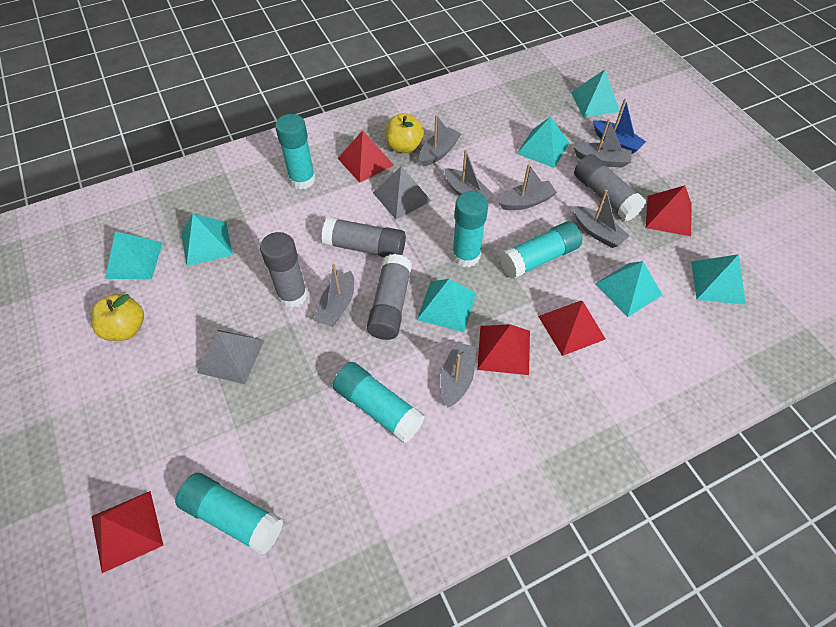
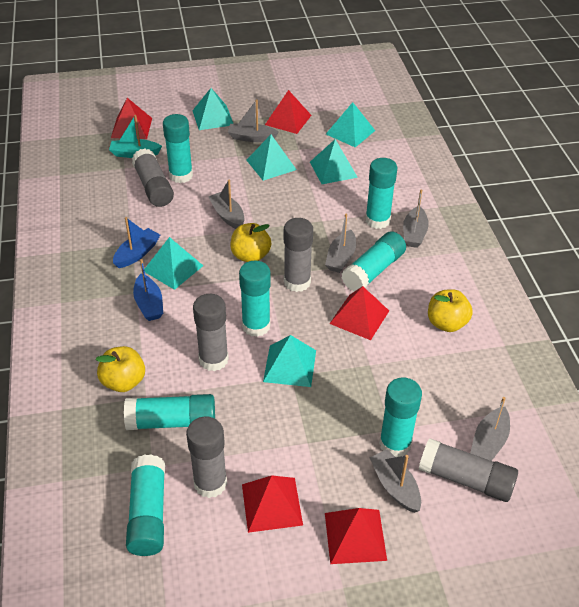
blue boat: [593,99,646,154] = 1 -> [113,217,160,268] [133,259,163,321] = 2
grey boat: [313,264,354,327] [419,115,461,166] [440,342,476,408] [444,150,494,201] [499,164,557,210] [574,119,632,168] [574,190,629,248] = 7 -> [208,180,245,229] [228,99,279,142] [325,214,356,273] [370,449,421,513] [403,190,429,248] [470,397,510,461] = 6
grey glue stick: [260,232,308,308] [322,217,406,257] [366,254,412,340] [574,154,646,221] = 4 -> [132,149,174,207] [186,416,227,498] [193,294,229,371] [284,218,313,292] [419,438,518,502] = 5
grey pyramid: [197,330,265,384] [373,166,431,219] = 2 -> none = 0
turquoise boat: none = 0 -> [109,115,162,158] = 1
turquoise glue stick: [175,473,283,555] [275,114,316,190] [333,362,425,443] [452,191,488,267] [500,221,582,279] = 5 -> [124,394,215,430] [126,454,165,556] [163,114,193,183] [239,261,271,337] [341,232,406,292] [365,158,397,229] [379,377,422,457] = 7
turquoise pyramid: [105,231,163,279] [182,214,233,266] [417,279,476,332] [517,116,569,168] [571,70,620,117] [595,261,662,317] [691,254,746,305] = 7 -> [144,237,203,290] [192,88,234,130] [246,135,297,181] [263,335,316,387] [310,139,358,184] [326,102,375,147] = 6
yellow apple: [91,294,144,341] [385,113,424,153] = 2 -> [96,346,145,392] [230,223,271,262] [428,289,473,332] = 3

